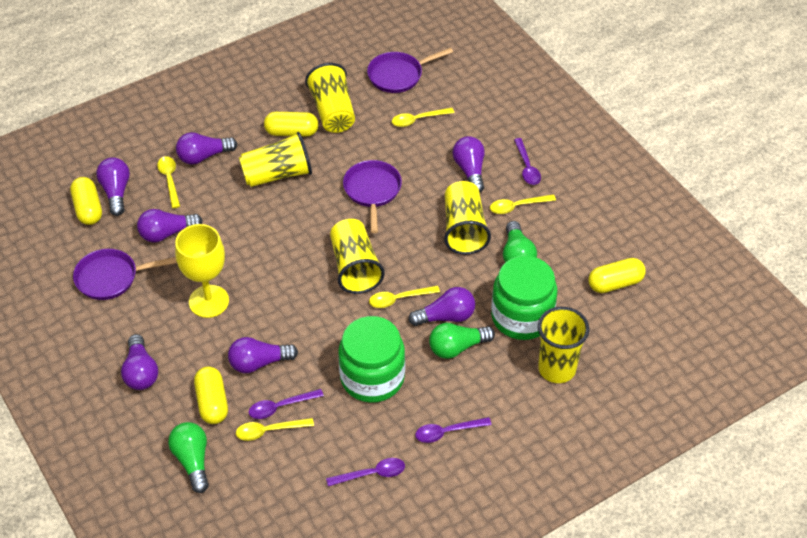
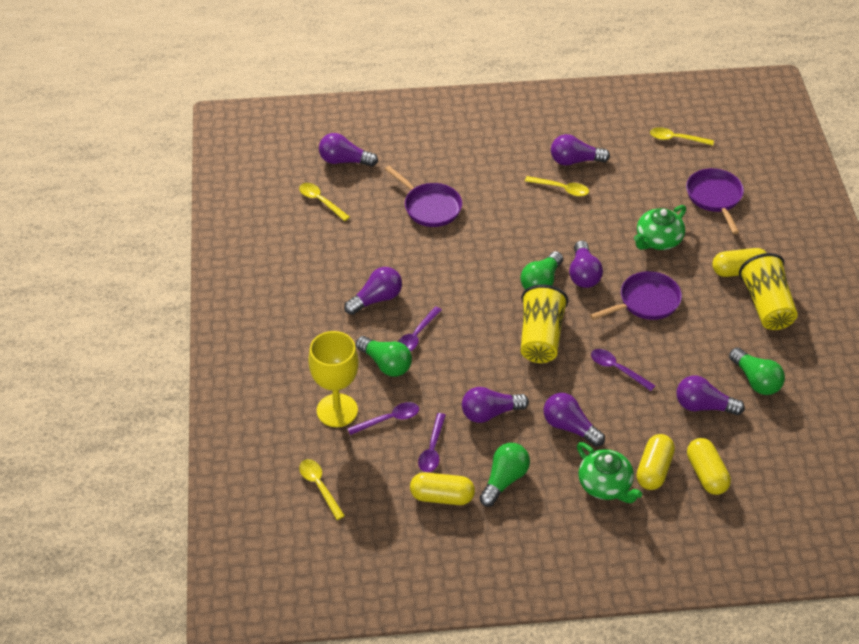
green jar: [339,316,405,403] [491,256,557,340] = 2 -> none = 0
green light bulb: [168,422,209,493] [429,323,495,359] [503,221,537,263] = 3 -> [356,336,412,377] [479,443,530,507] [520,251,563,290] [729,347,785,395] = 4
green teapot: none = 0 -> [577,442,642,503] [634,205,686,250] = 2
yellow cup: [239,132,312,187] [305,63,355,133] [330,219,385,294] [444,181,491,255] [538,307,589,383] = 5 -> [521,284,568,363] [739,253,798,330] = 2
yellow spoon: [157,156,180,208] [236,418,314,441] [369,286,440,308] [392,108,454,127] [490,194,556,214] = 5 -> [299,183,350,221] [299,459,345,520] [525,176,589,196] [650,127,714,146] = 4

